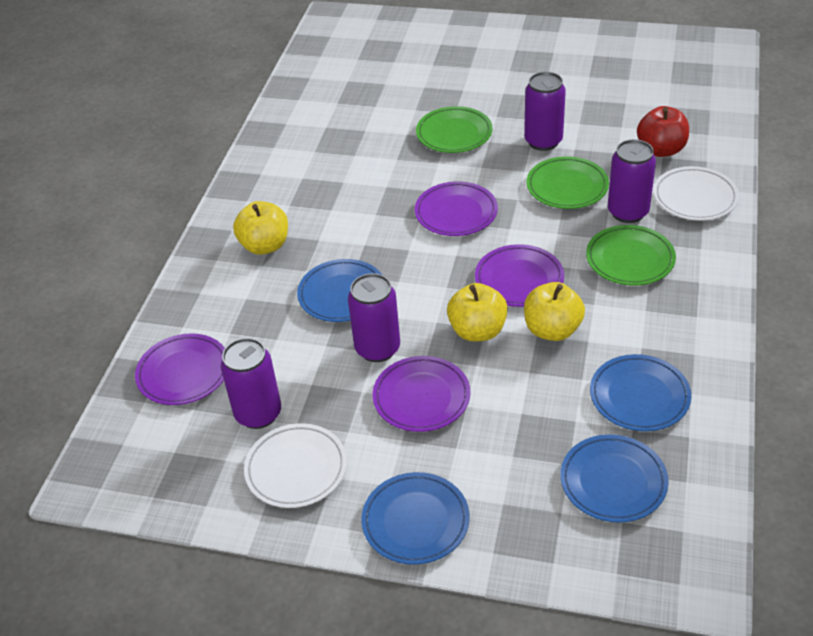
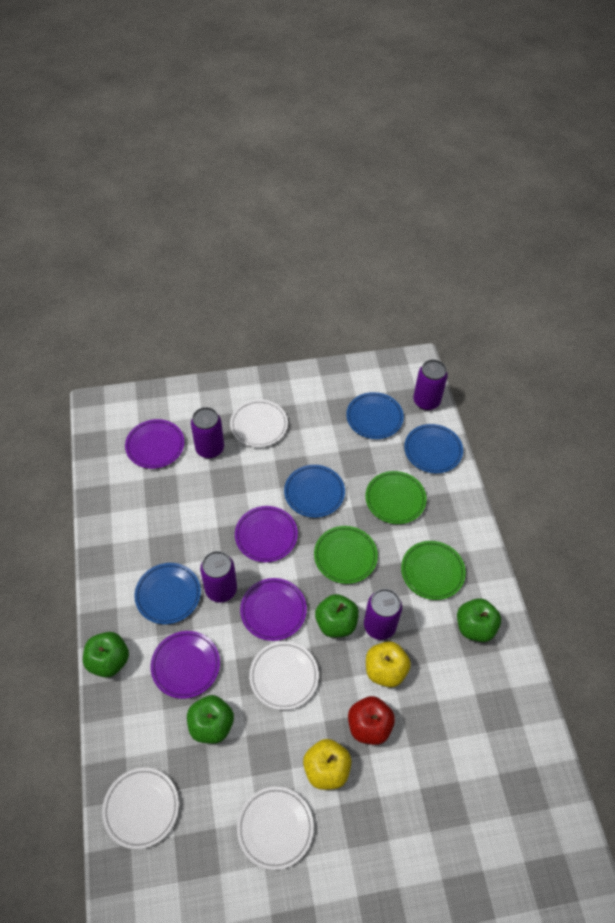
green apple: none = 0 -> [83,632,129,678] [187,695,234,744] [315,594,359,638] [457,598,501,642] = 4
white plate: [244,423,347,508] [653,166,739,221] = 2 -> [102,768,179,849] [230,399,288,447] [237,786,314,870] [249,641,319,710] = 4
yellow apple: [233,201,288,255] [447,283,508,341] [524,282,585,341] = 3 -> [303,739,351,790] [366,641,411,687] = 2

